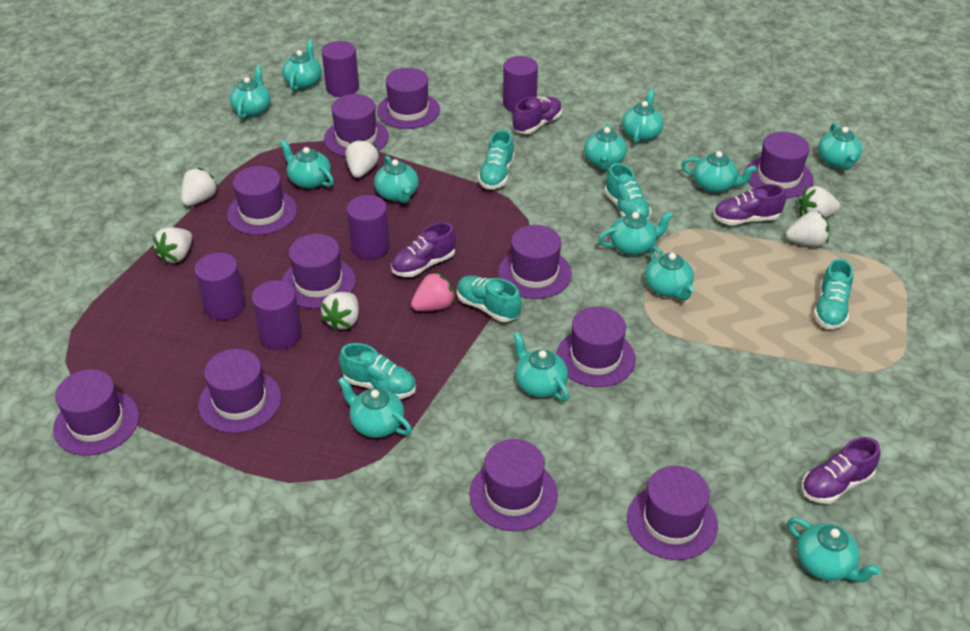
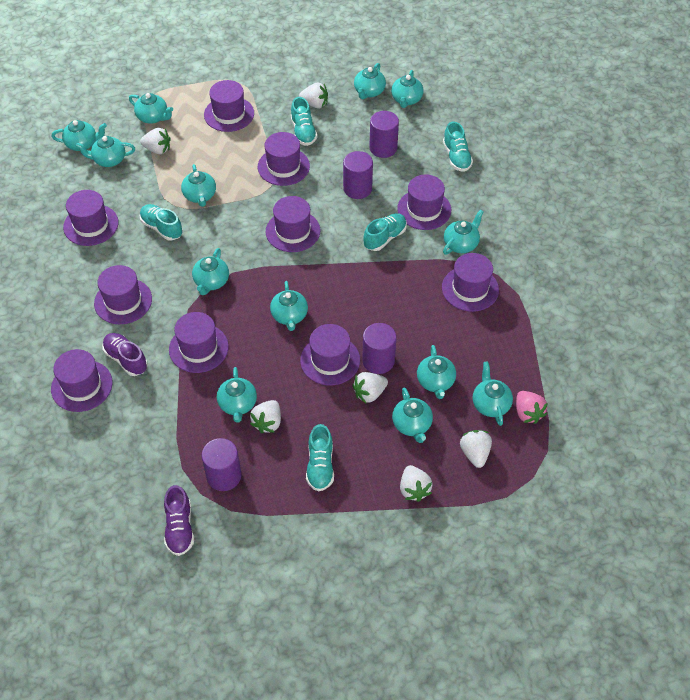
purple cylinder: [195,253,245,321] [252,280,302,350] [322,41,359,97] [347,195,390,260] [503,56,538,112] = 5 -> [202,438,241,491] [343,151,373,199] [362,323,396,374] [369,111,399,158] = 4
purple hat: [53,369,139,456] [198,349,281,433] [227,166,297,235] [282,234,356,309] [324,94,389,157] [377,68,440,129] [469,439,558,531] [498,225,572,299] [556,306,636,387] [627,466,718,560] [747,132,814,198] = 11 -> [51,349,113,412] [63,190,118,246] [94,265,152,324] [169,312,229,373] [204,80,254,132] [258,132,310,186] [266,196,320,252] [300,324,360,385] [397,174,451,230] [442,253,499,312] = 10
purple shoe: [391,222,456,277] [513,97,562,134] [714,184,786,225] [801,437,880,504] = 4 -> [102,333,148,376] [164,485,194,556] = 2

